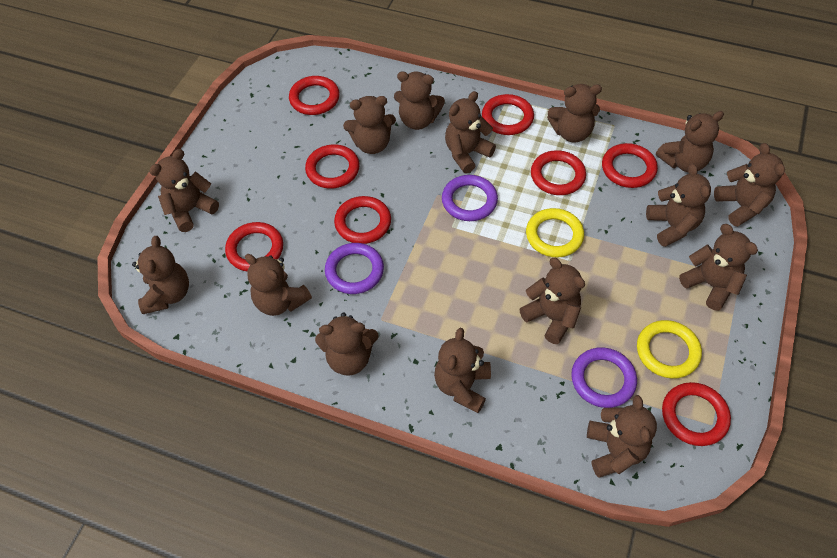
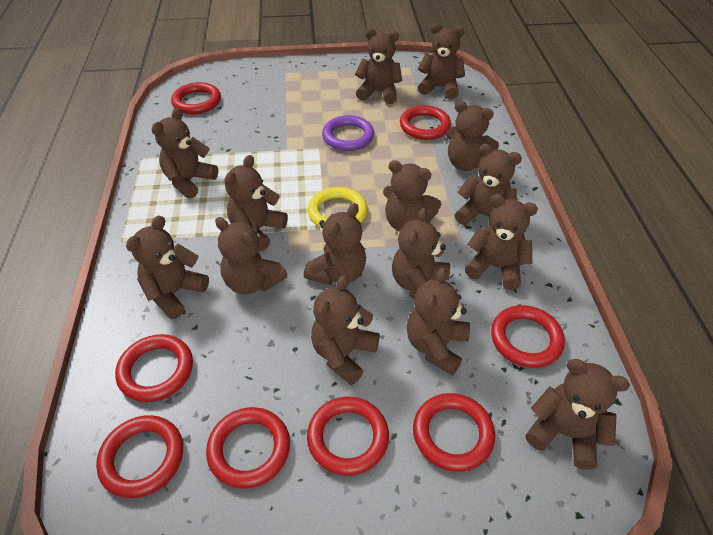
purple ring: [325,243,384,294] [442,175,498,221] [571,347,637,408] = 3 -> [322,115,374,151] = 1
yellow ring: [526,208,584,258] [637,320,702,378] = 2 -> [308,187,367,228] = 1

